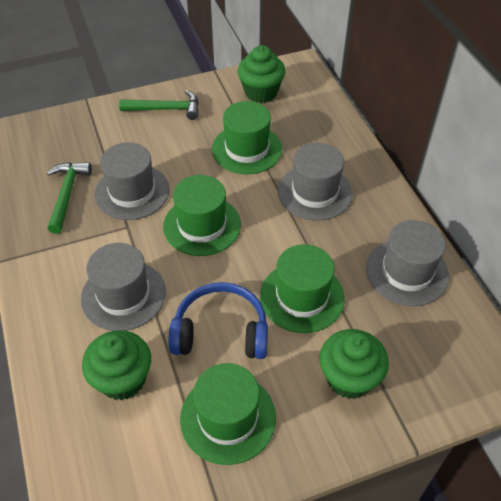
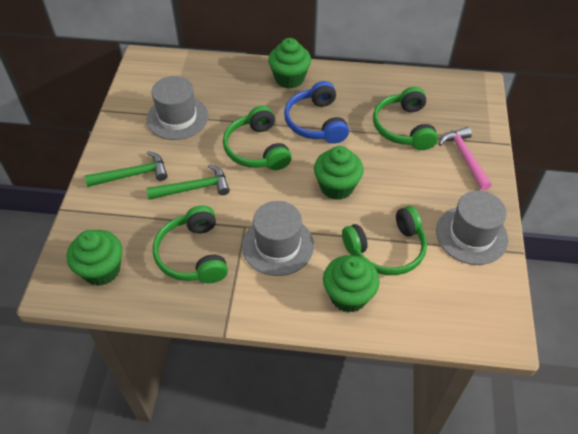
green cupcake: [82,330,151,400] [238,45,285,103] [320,329,389,399] = 3 -> [67,230,122,286] [268,38,311,89] [314,146,364,200] [323,255,380,313] = 4
green hat: [163,175,241,256] [180,363,276,465] [212,101,282,174] [260,244,345,333] = 4 -> none = 0
green headphones: none = 0 -> [153,205,228,283] [223,106,292,170] [342,206,427,275] [373,87,438,150] = 4
grey hat: [81,243,166,331] [95,142,169,220] [278,143,353,221] [366,220,449,306] = 4 -> [147,76,209,140] [242,201,314,276] [436,191,508,265] = 3
pink hammer: none = 0 -> [439,127,492,191] = 1

